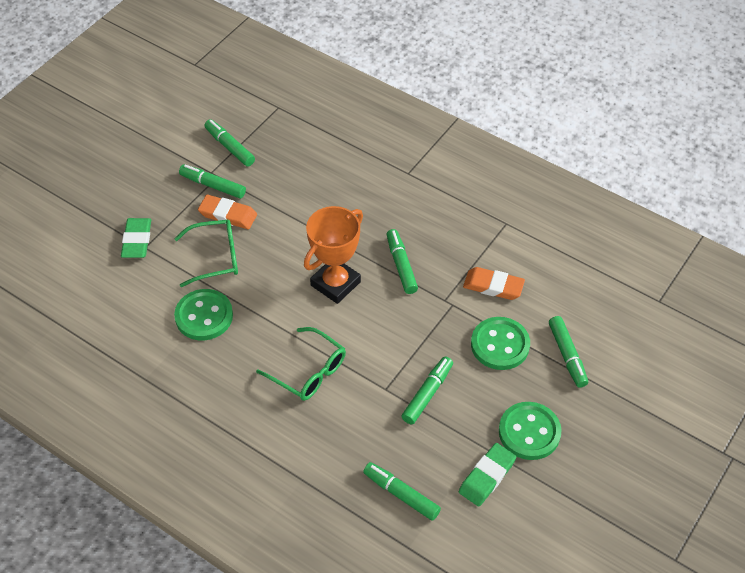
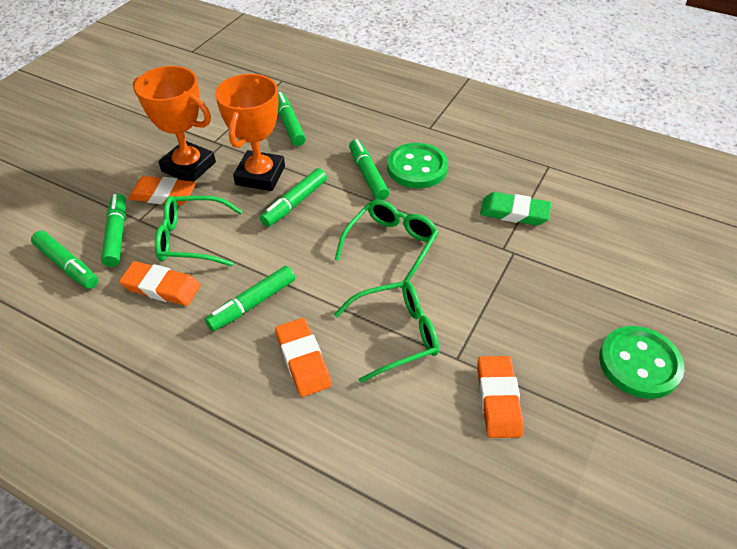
green button: [174,289,233,340] [471,317,530,370] [499,402,561,460] = 3 -> [387,143,448,189] [599,326,685,399] = 2
green eraser: [121,218,151,258] [459,443,516,507] = 2 -> [480,192,551,225] = 1
green glasses: [174,220,238,287] [256,327,346,401] = 2 -> [155,196,242,266] [334,281,439,383] [335,200,438,289] = 3
orange eraser: [198,195,257,229] [463,267,525,300] = 2 -> [119,261,201,306] [128,176,196,205] [275,318,332,397] [477,356,524,438] = 4
orange trophy: [304,206,363,304] = 1 -> [133,66,216,181] [215,74,285,191] = 2

